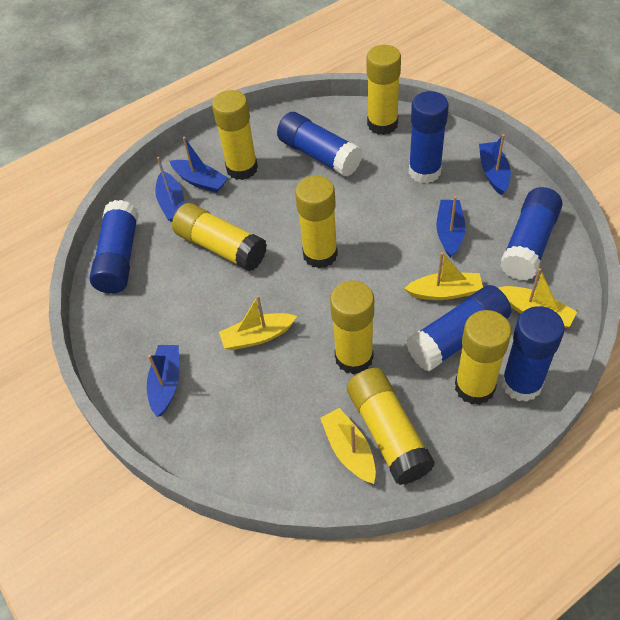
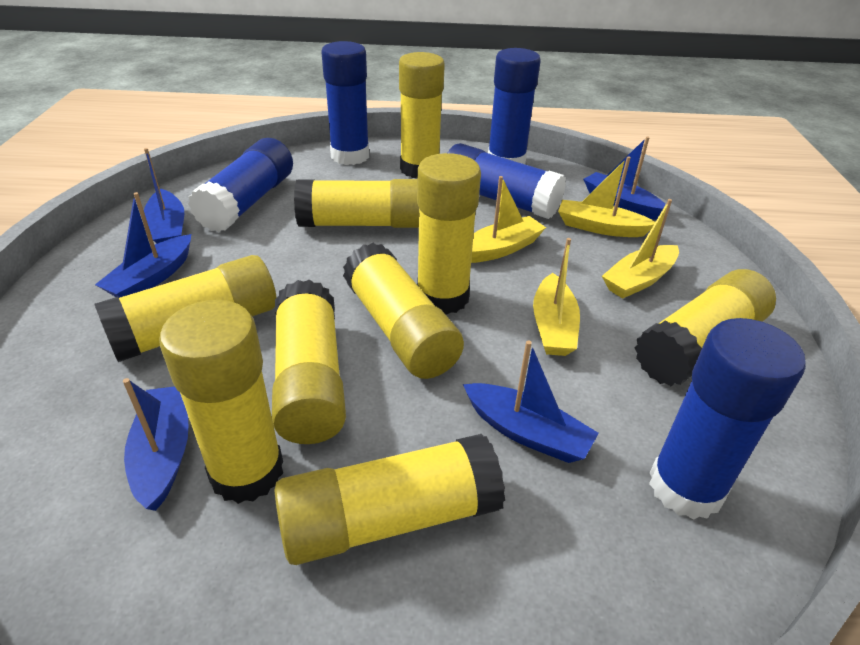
blue glue stick: [90,200,139,294] [277,112,363,177] [406,285,511,371] [409,91,449,183] [500,187,563,280] [501,306,565,402] = 6 -> [188,138,293,232] [321,41,369,165] [448,143,566,219] [488,48,541,164] [649,318,806,520] = 5
yellow glue stick: [172,203,267,271] [212,90,258,180] [295,176,338,268] [330,280,374,375] [347,368,435,485] [367,45,401,135] [455,310,511,405] = 7 -> [95,255,276,362] [159,300,283,504] [272,280,346,444] [275,434,505,565] [294,179,419,228] [343,243,464,379] [399,52,445,178] [417,153,481,315] [635,269,776,386] = 9

